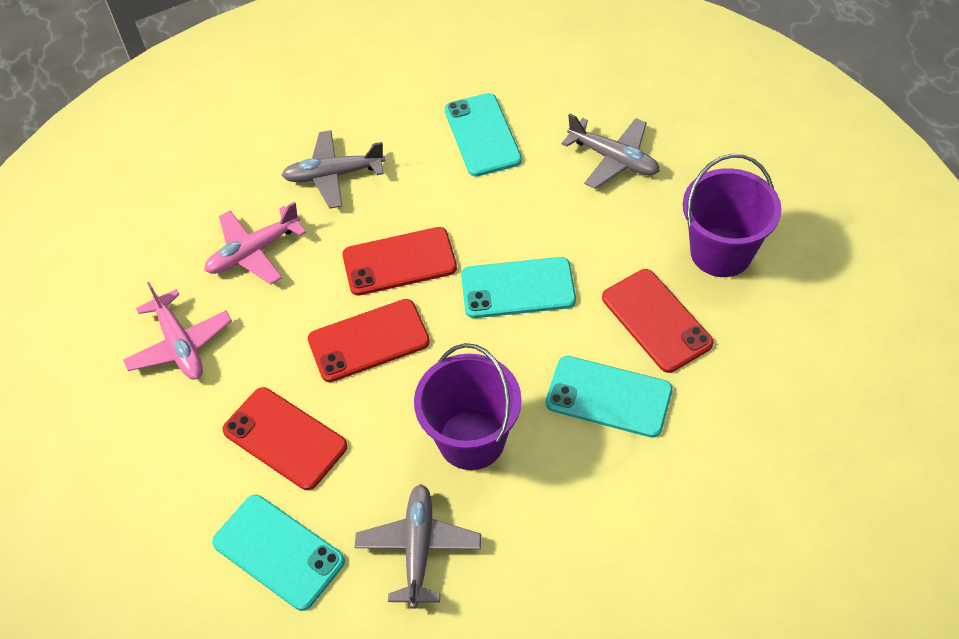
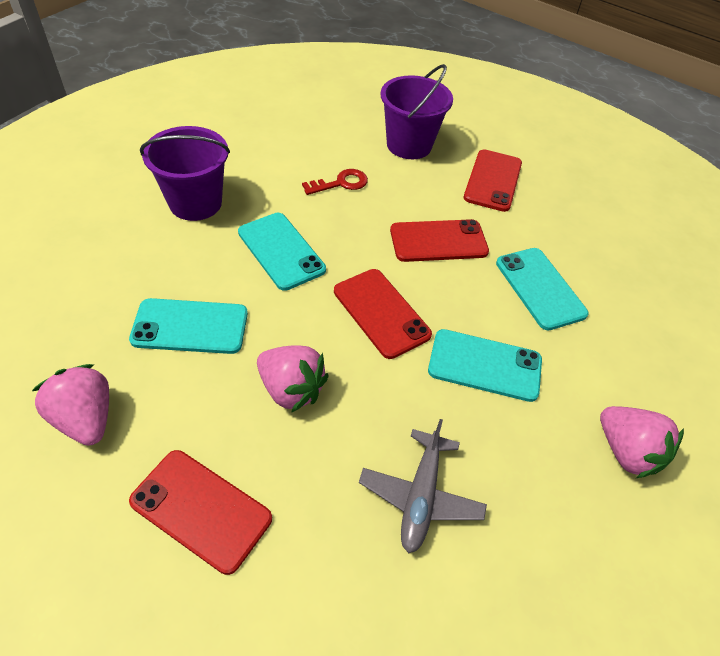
grey plane: [282,130,385,209] [354,484,481,609] [561,113,660,189] = 3 -> [359,419,487,553] = 1
pink plane: [123,282,232,380] [204,202,306,284] = 2 -> none = 0
pink strawberry: none = 0 -> [32,364,109,446] [257,345,329,413] [600,406,684,478] = 3
red key: none = 0 -> [302,169,368,195] = 1

